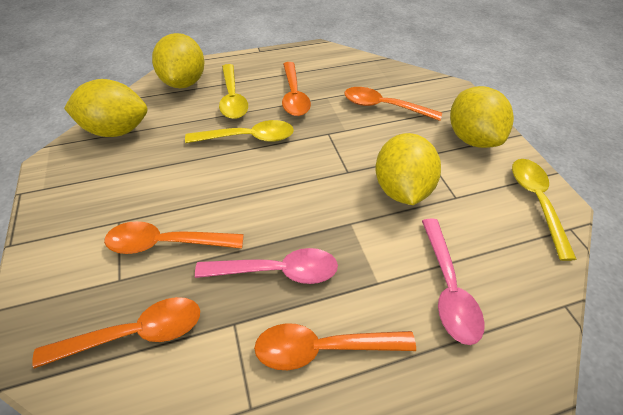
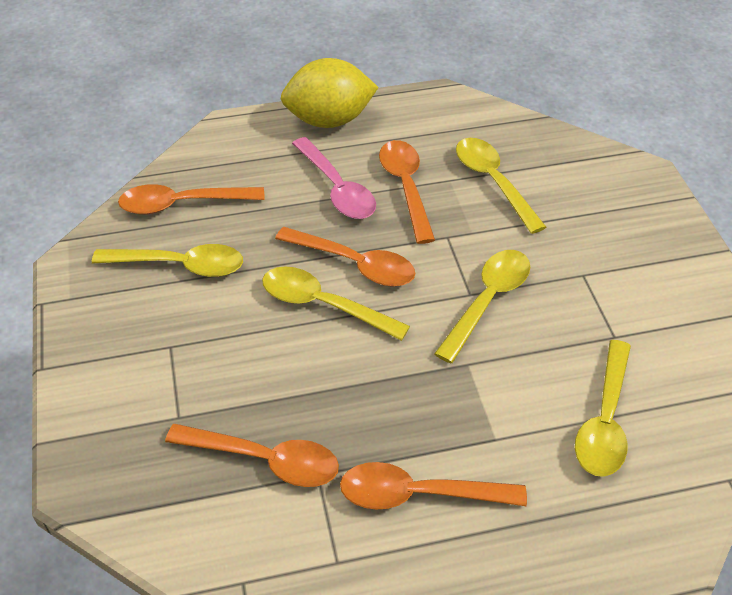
pink spoon: [195,248,338,284] [422,219,485,345] = 2 -> [292,137,376,219] = 1
yellow lemon: [64,79,148,137] [152,33,205,88] [375,133,441,205] [450,86,514,148] = 4 -> [281,58,379,128] = 1
yellow spoon: [185,120,294,143] [219,64,248,119] [512,159,577,261] = 3 -> [92,244,243,277] [262,266,410,341] [434,250,530,363] [456,138,546,234] [575,340,631,477] = 5

